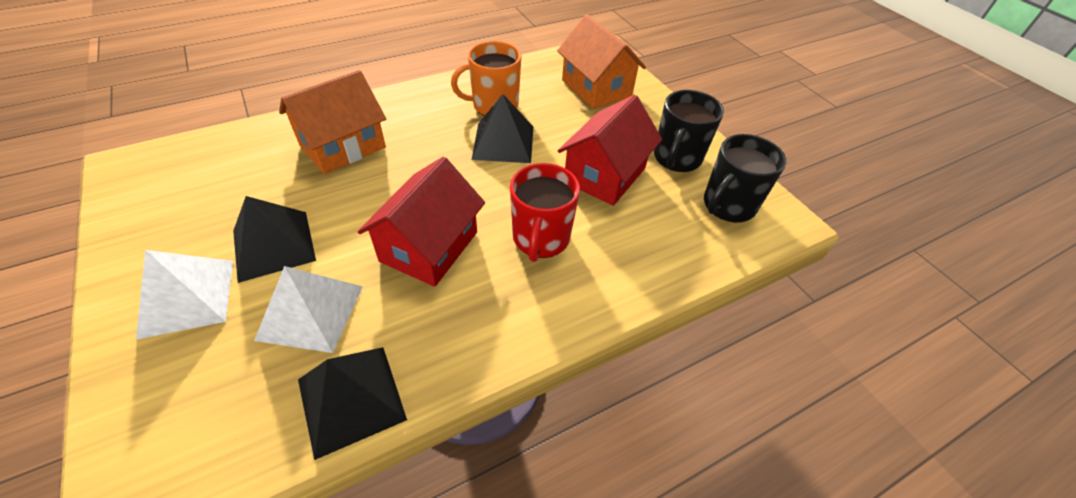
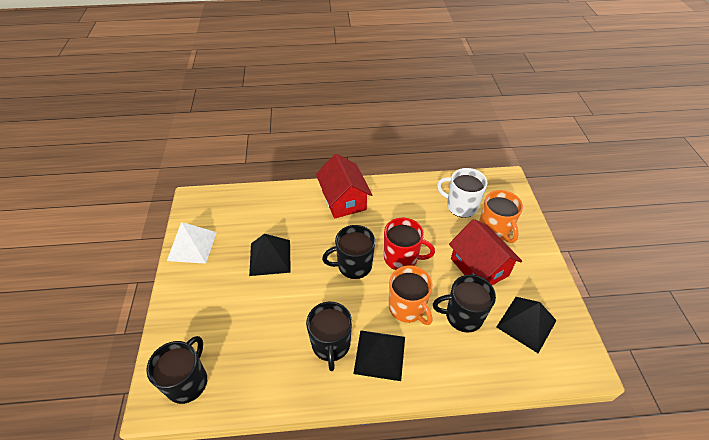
black mug: [654,90,724,172] [704,134,786,223] = 2 -> [146,336,207,404] [306,302,352,371] [322,225,375,279] [433,275,496,333] = 4
orange house: [279,70,386,174] [557,15,646,109] = 2 -> none = 0
orange mug: [451,41,521,116] = 1 -> [389,266,433,325] [479,190,523,243] = 2
white mug: none = 0 -> [437,168,487,218] = 1
white pyramid: [136,250,233,340] [254,266,363,353] = 2 -> [167,222,217,264] = 1

